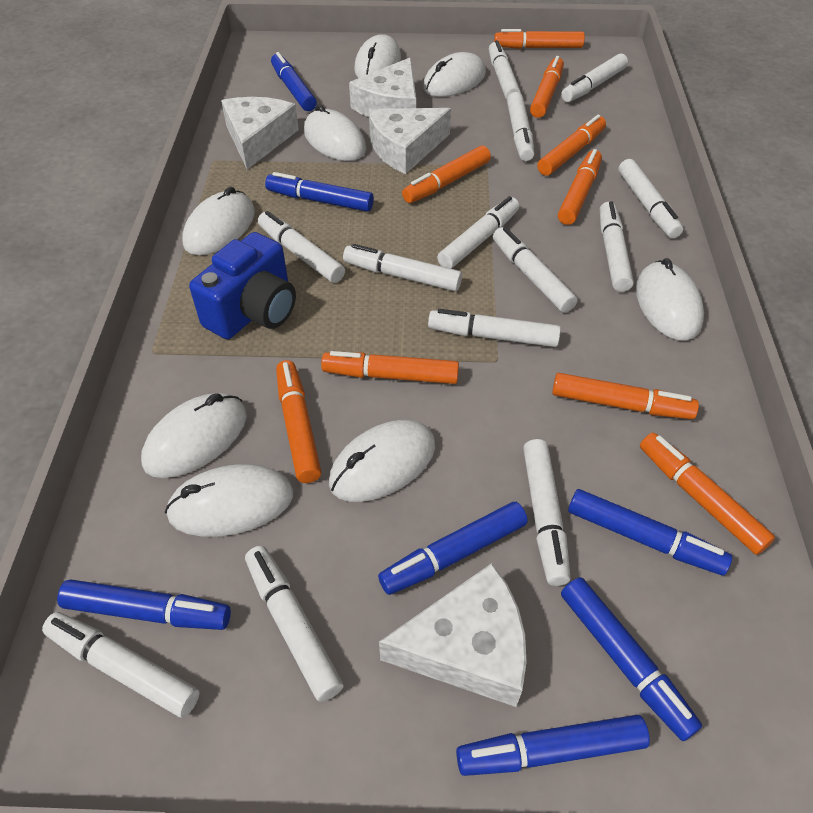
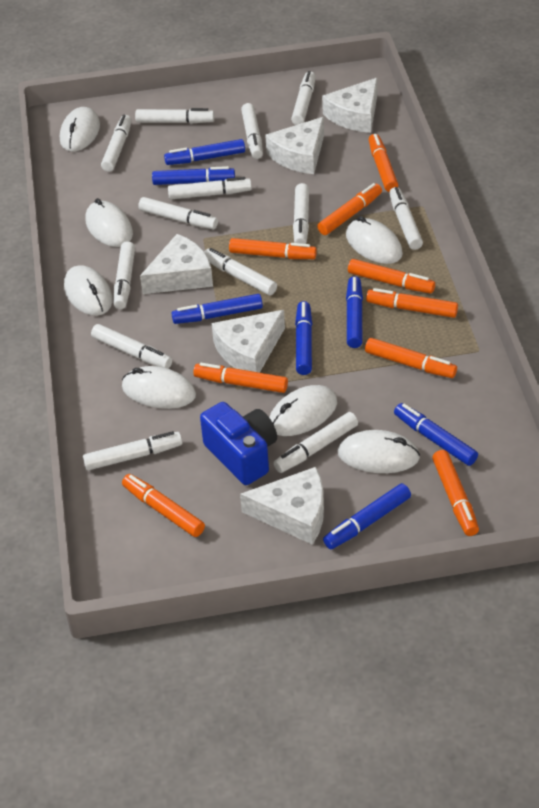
white cheese: [221,97,299,170] [349,57,416,117] [369,108,451,174] [379,563,527,707] = 4 -> [140,234,213,294] [212,310,285,373] [240,467,324,545] [265,117,324,174] [322,78,378,133] = 5
white mouse: [141,393,247,478] [165,464,294,537] [182,187,255,255] [304,104,366,161] [329,420,435,502] [354,34,401,78] [423,52,486,97] [636,258,704,341] = 8 -> [60,107,100,152] [64,265,113,316] [85,198,133,247] [122,366,196,409] [269,385,337,436] [338,430,420,473] [346,216,403,264] = 7

